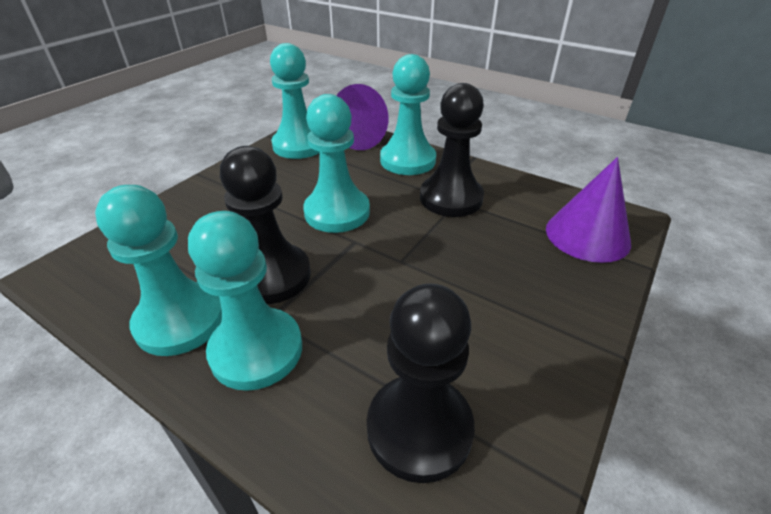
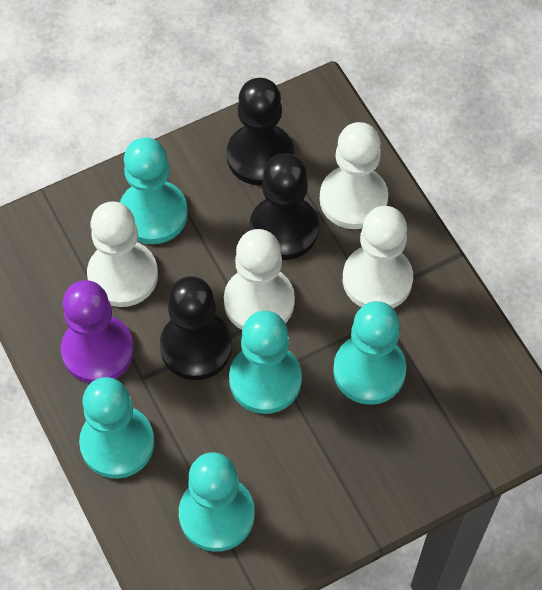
purple cone: [336,84,388,150] [546,157,631,263] = 2 -> none = 0
purple pawn: none = 0 -> [61,280,134,383] = 1
white pawn: none = 0 -> [87,201,158,307] [224,229,295,330] [320,122,388,229] [343,206,413,308] = 4

